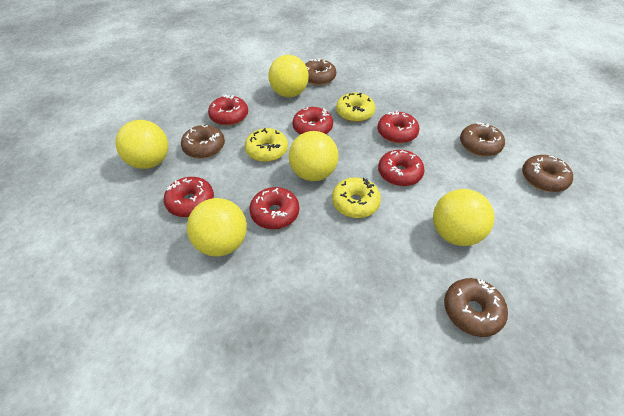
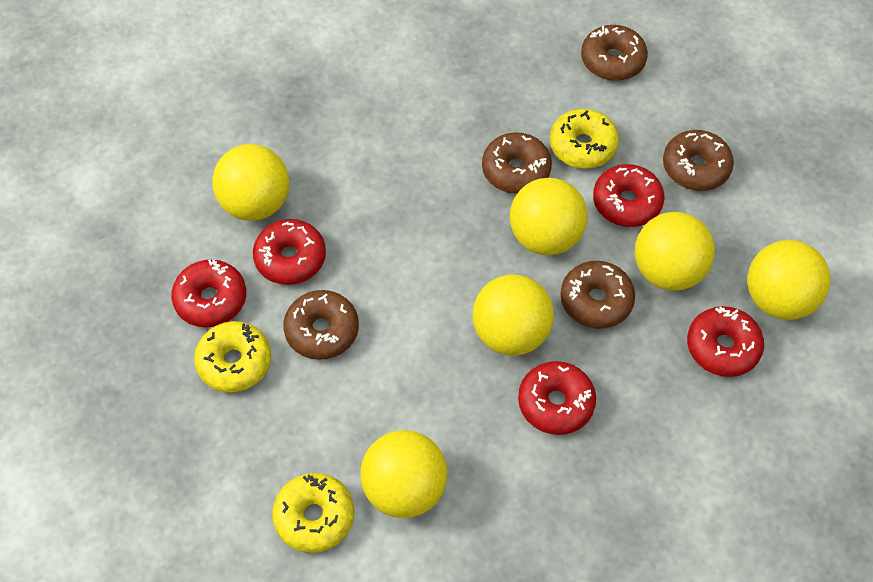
red donut: [164,177,214,217] [208,95,248,126] [249,187,299,229] [293,107,333,135] [378,111,420,143] [378,150,425,186] = 6 -> [171,259,246,327] [253,219,326,285] [518,361,596,435] [593,164,665,227] [687,306,764,377] = 5
yellow ball: [115,120,168,169] [187,198,247,257] [268,55,309,97] [289,131,338,181] [433,189,495,246] = 5 -> [212,144,290,221] [360,430,448,518] [472,274,554,356] [510,178,588,255] [635,212,715,291] [747,240,831,320] = 6

